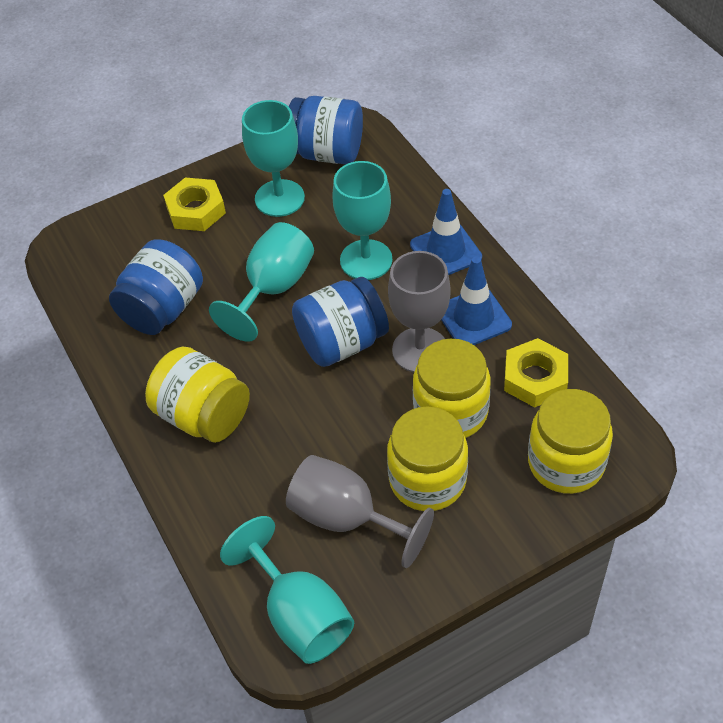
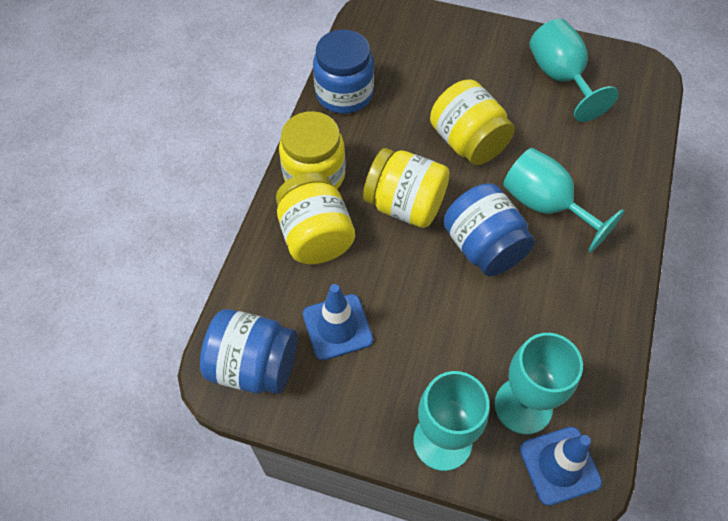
grey goblet: [286,455,434,568] [388,251,451,373] = 2 -> none = 0
yellow nut: [163,177,226,231] [504,338,568,408] = 2 -> none = 0

